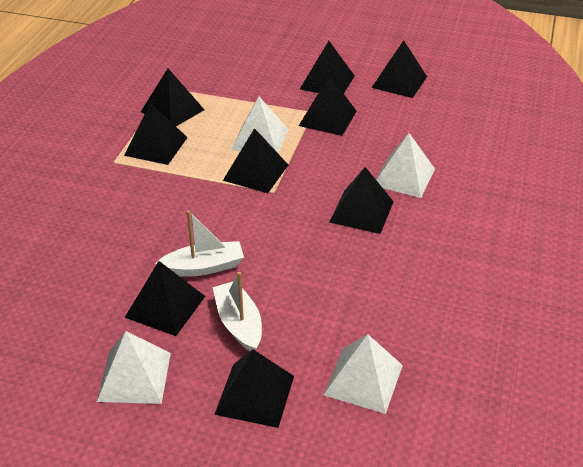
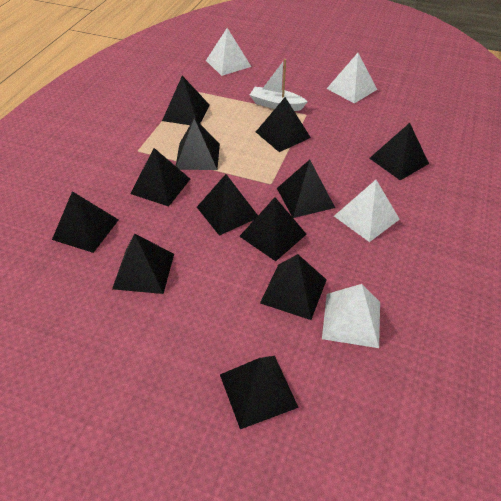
black pyramid: [124,103,188,165] [125,261,205,336] [141,68,204,126] [214,349,294,428] [223,128,288,193] [299,75,357,136] [300,41,355,94] [330,167,394,234] [372,40,427,98] = 9 -> [52,191,118,253] [112,233,174,294] [130,148,190,207] [162,76,210,125] [176,118,220,170] [197,174,258,236] [220,356,299,429] [239,197,307,261] [256,97,311,152] [260,254,327,320] [277,160,335,218] [369,123,429,180] = 12
white boat: [155,211,244,277] [213,272,262,351] = 2 -> [250,59,307,111] = 1

